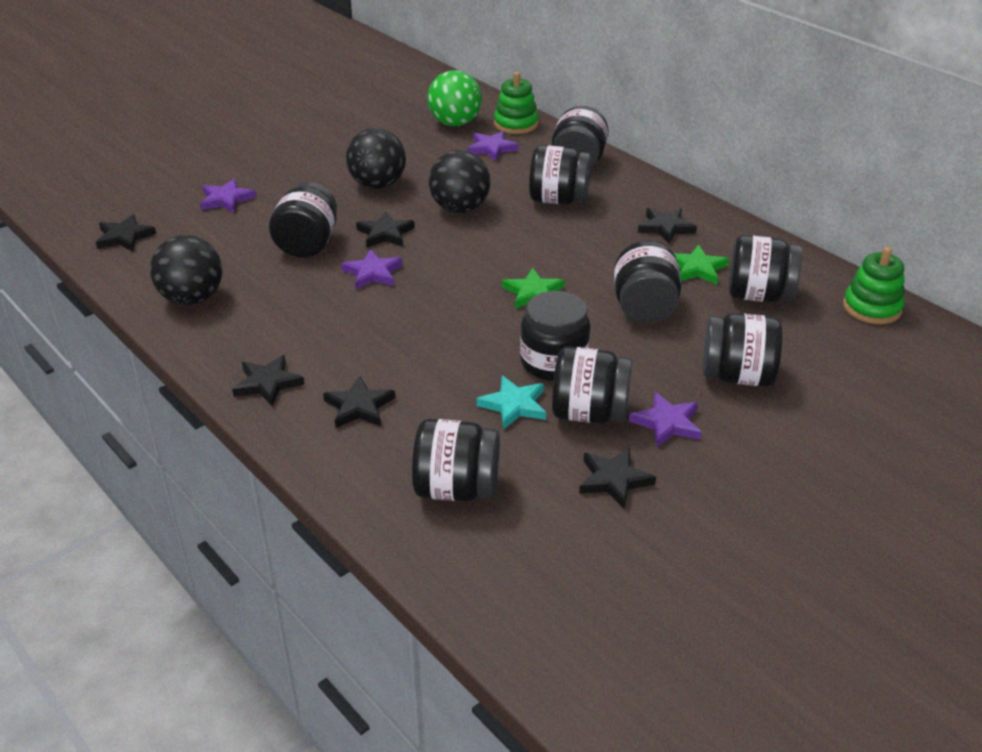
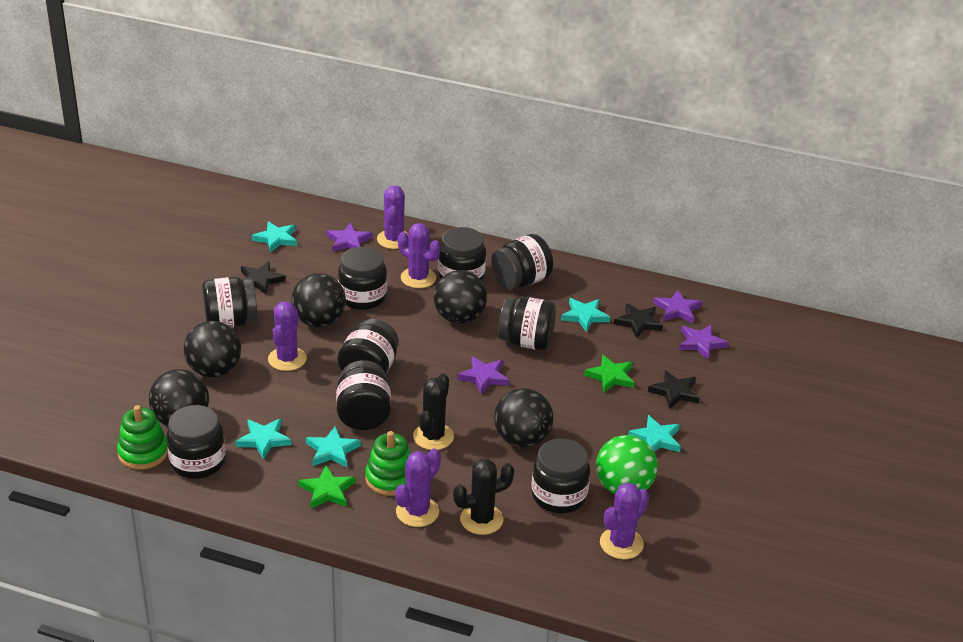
black ball: [150,235,222,305] [346,128,406,189] [429,150,491,213] = 3 -> [149,369,209,426] [184,321,241,377] [291,273,346,328] [434,270,487,324] [494,388,553,448] = 5
black cactus: none = 0 -> [413,373,454,450] [453,459,514,535] = 2
black star: [96,214,156,252] [232,355,304,406] [323,376,395,428] [356,211,415,247] [579,448,656,509] [638,208,697,244] = 6 -> [241,261,286,295] [614,303,663,338] [648,370,700,409] = 3
purple cactus: none = 0 -> [268,302,307,371] [377,185,408,249] [395,448,441,527] [398,223,441,288] [600,482,649,559] = 5
turquoise star: [477,376,546,429] = 1 -> [236,418,292,460] [252,221,297,253] [306,426,361,467] [561,298,610,332] [628,415,681,452] = 5

